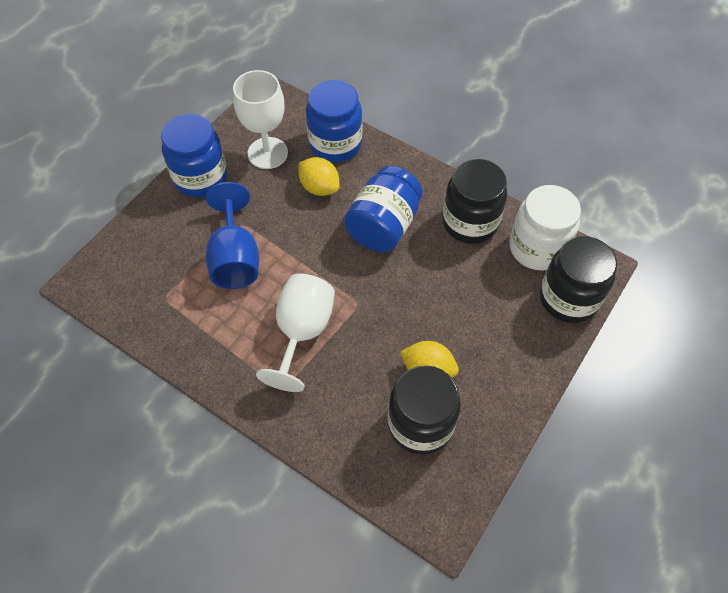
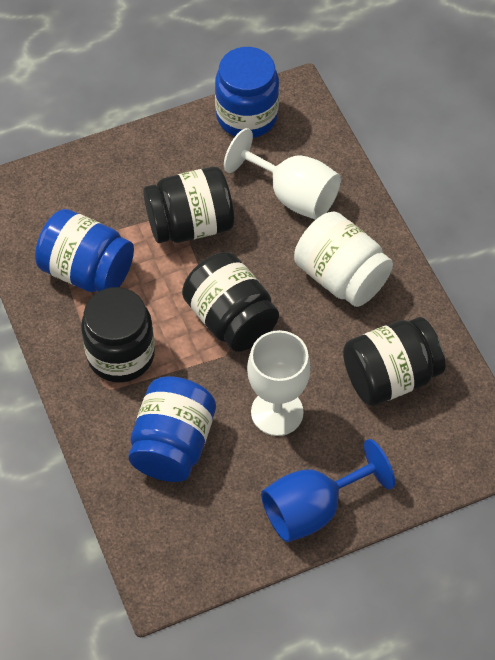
black jar: [388,365,461,455] [442,159,507,244] [540,236,617,323] = 3 -> [81,287,155,383] [143,167,234,243] [182,252,279,352] [343,317,445,406] = 4
yellow lemon: [299,157,340,196] [400,341,459,378] = 2 -> none = 0

